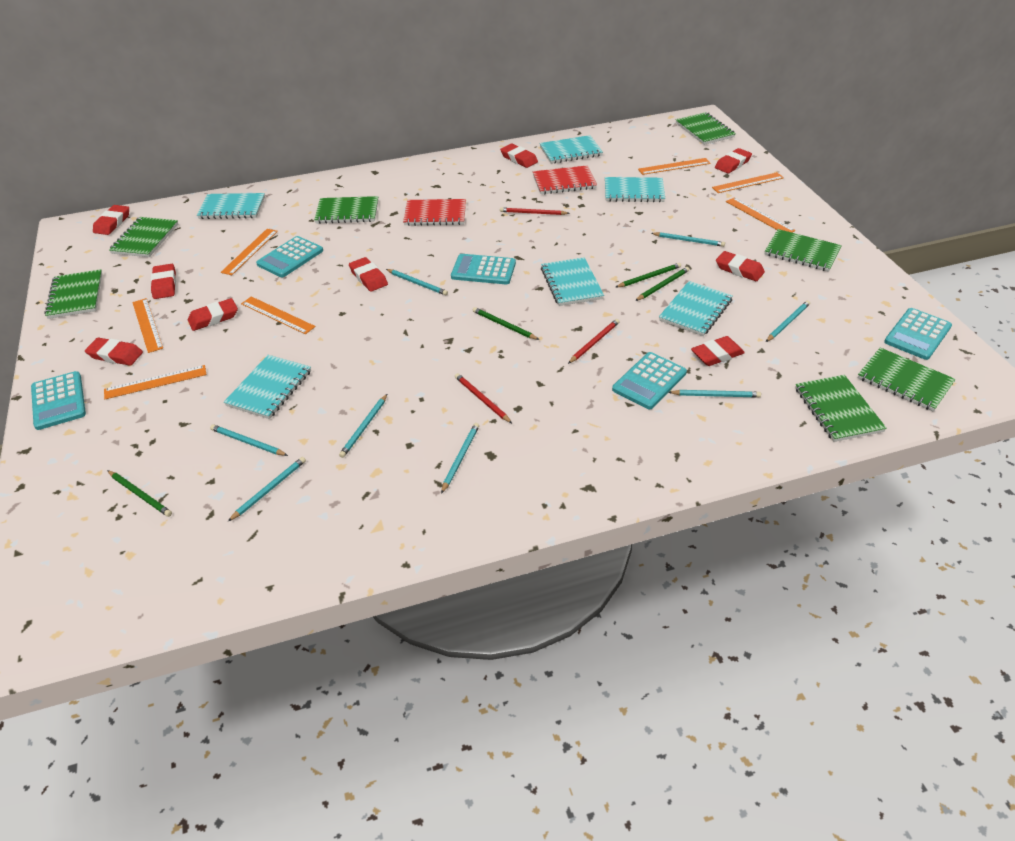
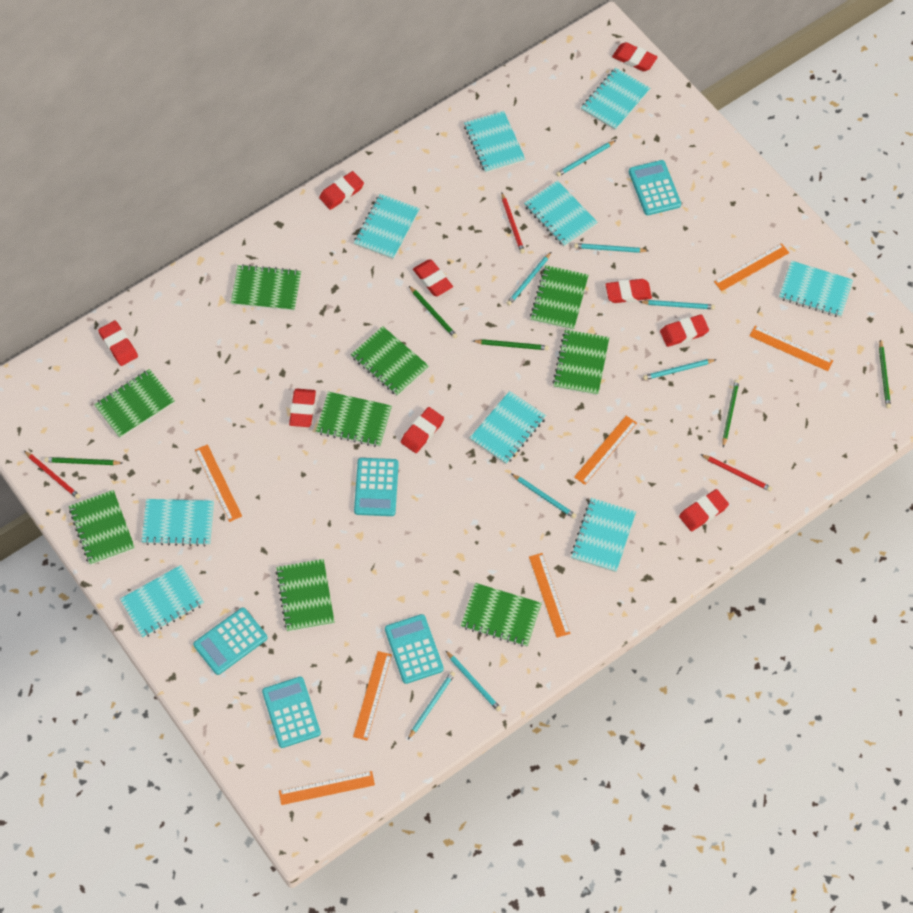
green notebook: [44,269,102,319] [109,217,178,257] [314,196,378,224] [676,112,736,145] [765,229,842,272] [795,375,887,442] [858,348,956,411] = 7 -> [69,490,135,565] [94,369,175,438] [231,264,301,311] [276,559,335,632] [316,392,392,447] [351,326,429,396] [461,583,542,647] [530,265,588,330] [552,329,609,396] = 9
green pencil: [107,470,172,517] [473,307,539,340] [616,263,681,287] [635,267,689,301] = 4 -> [44,457,122,465] [409,286,457,338] [473,339,549,350] [722,379,739,447] [879,340,891,408] = 5
red notebook: [403,199,466,226] [533,165,597,194] = 2 -> none = 0
turquoise notebook: [197,193,265,219] [224,355,311,419] [540,135,603,164] [541,257,604,306] [605,177,665,202] [659,281,733,336] = 6 -> [120,565,204,638] [142,499,214,546] [354,194,420,260] [464,111,525,173] [470,391,546,464] [524,180,598,247] [571,498,636,572] [581,68,650,130] [779,261,853,317] = 9

